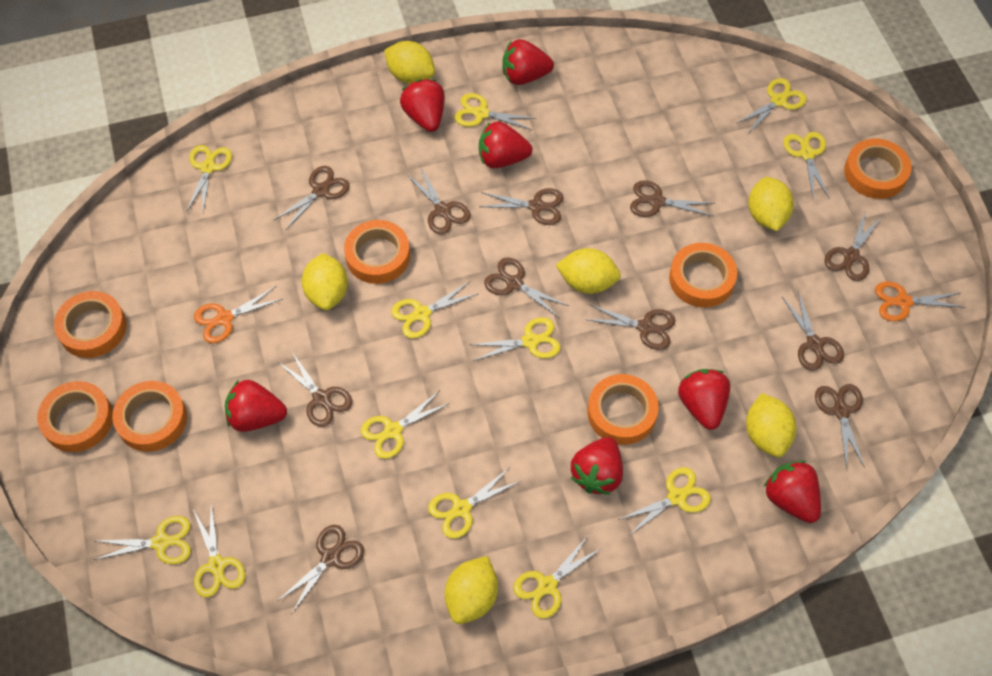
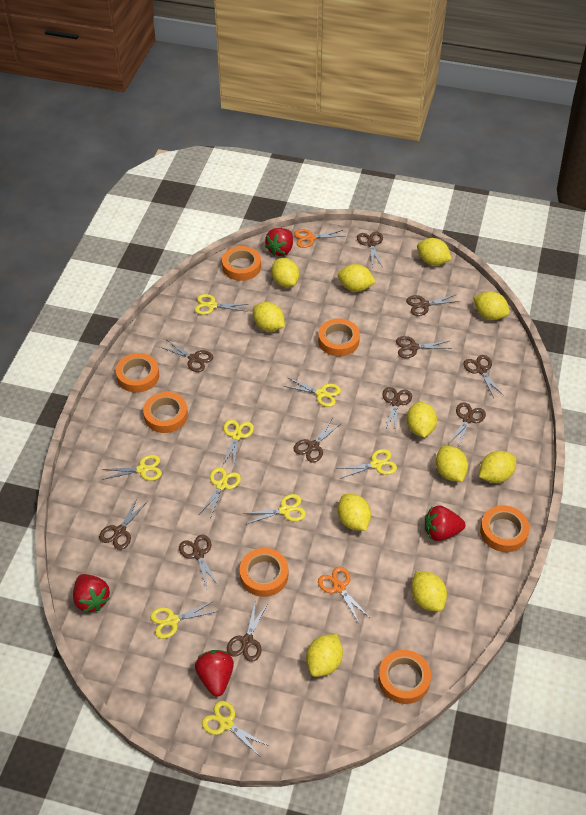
red strawberry: [225,380,287,432] [400,79,445,132] [479,121,533,168] [502,39,554,85] [571,437,623,495] [678,369,730,430] [764,460,821,523] = 7 -> [73,574,110,612] [195,650,234,697] [265,228,293,256] [425,505,466,541] = 4
yellow lemon: [301,253,348,310] [384,41,435,84] [445,556,498,624] [556,248,621,294] [746,393,796,457] [748,177,794,231] = 6 -> [253,302,285,331] [271,258,299,287] [306,634,343,677] [338,264,376,292] [338,494,371,531] [407,401,437,437] [411,571,447,612] [417,238,452,265] [436,446,468,482] [473,291,510,320] [479,451,516,483] = 11
yellow scissors: [94,516,191,564] [186,145,232,213] [193,503,245,598] [361,391,450,459] [391,282,478,339] [428,468,521,539] [454,93,536,130] [470,317,561,361] [513,536,602,619] [618,467,711,536] [736,78,807,132] [783,132,829,198] = 12 -> [101,455,162,481] [150,601,218,639] [195,294,249,315] [200,467,241,518] [202,701,269,756] [222,419,254,466] [243,494,306,524] [284,378,341,407] [337,449,397,479] = 9

